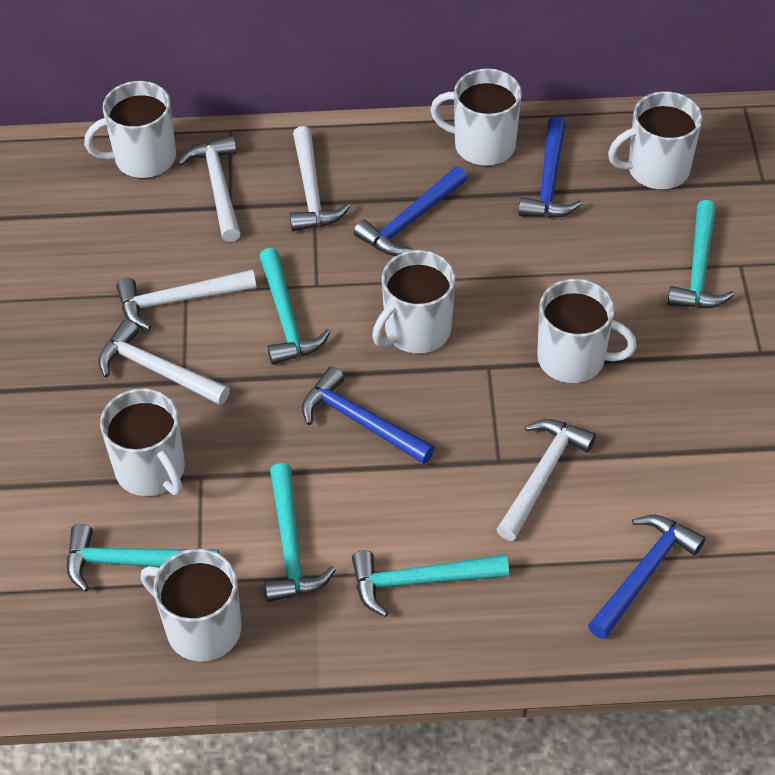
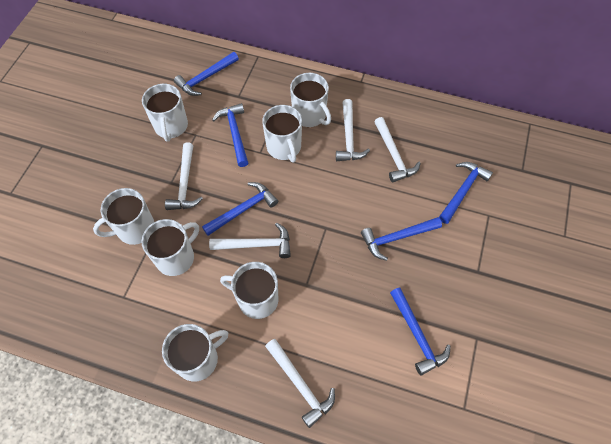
blue hammer: [302,366,435,464] [353,166,468,256] [519,116,582,218] [588,515,706,639] = 4 -> [174,52,239,96] [202,182,278,236] [212,103,248,167] [361,217,442,261] [390,288,451,376] [439,162,493,224] = 6
turquoise hammer: [67,524,219,592] [259,248,330,365] [264,463,336,602] [352,550,509,617] [667,200,734,308] = 5 -> none = 0

